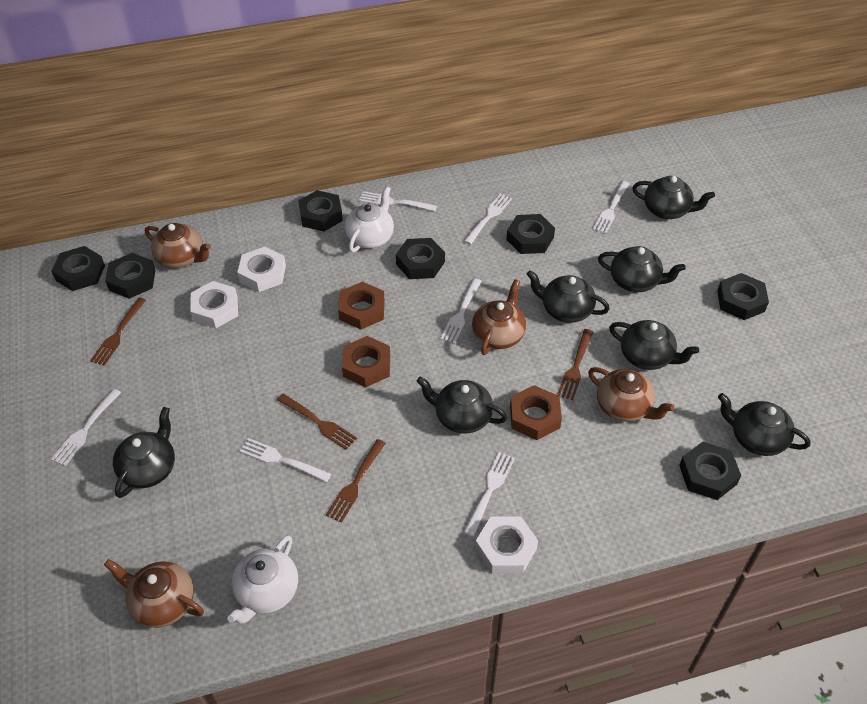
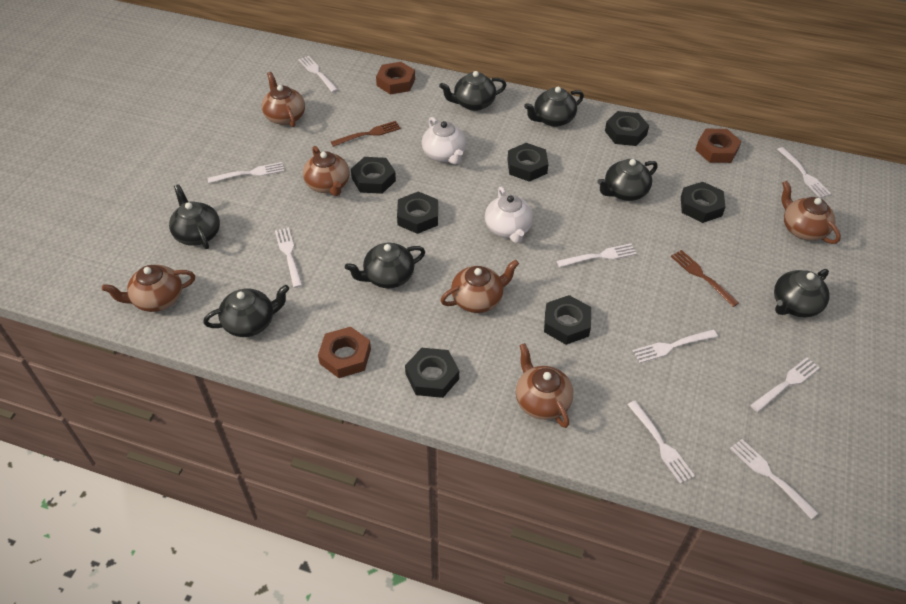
brown fork: [90,298,146,366] [277,394,357,450] [326,439,386,523] [557,329,593,400] = 4 -> [331,121,401,147] [671,250,739,307] = 2
brown teapot: [104,559,204,628] [145,223,211,268] [472,279,526,355] [588,367,675,422] = 4 -> [102,265,195,312] [262,72,305,127] [303,146,350,196] [440,259,519,313] [516,343,573,428] [782,181,841,244] = 6
white fork: [51,389,121,466] [239,438,331,482] [359,191,437,211] [440,278,482,344] [464,194,512,245] [464,452,515,537] [592,181,630,234] = 7 -> [207,162,284,183] [275,227,303,288] [298,56,338,93] [557,244,637,267] [627,401,695,484] [633,329,718,363] [730,439,818,520] [750,358,820,412] [777,147,831,198] = 9
white nut: [190,281,238,328] [237,247,286,292] [475,517,538,574] = 3 -> none = 0

